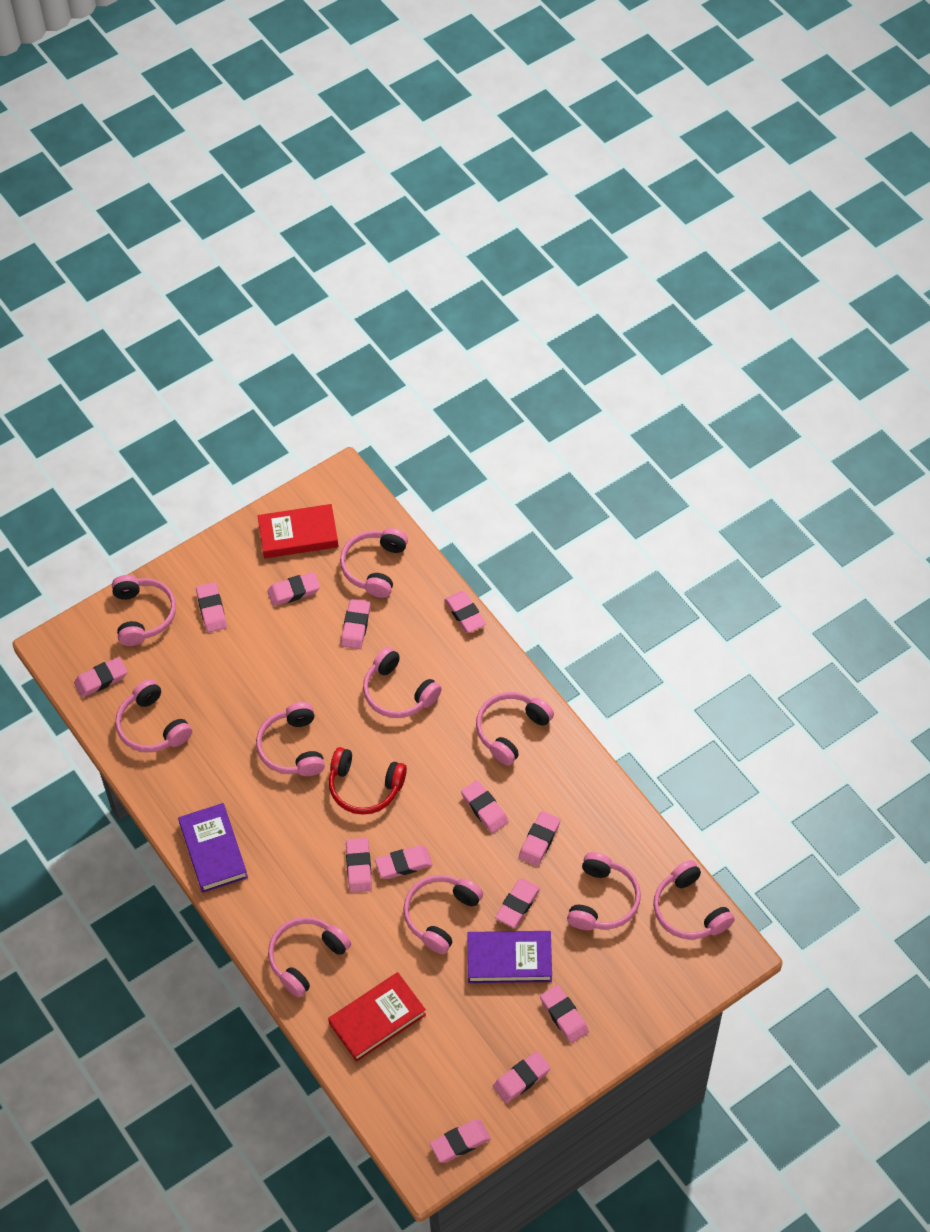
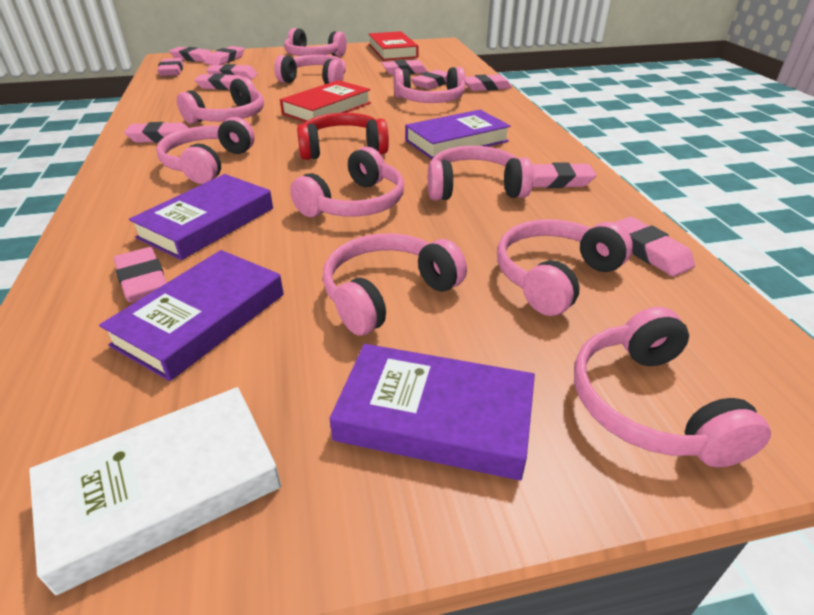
pink eraser: [74,657,127,698] [196,582,227,633] [267,572,320,606] [341,599,370,649] [346,838,372,893] [375,845,432,879] [430,1120,491,1163] [445,591,486,633] [461,780,509,833] [493,1051,551,1103] [495,878,540,928] [519,811,561,866] [540,985,589,1043] = 13 -> [114,247,167,302] [124,122,189,143] [157,58,184,76] [169,47,212,62] [194,73,242,90] [205,46,244,65] [206,64,257,79] [381,60,428,75] [411,70,448,89] [465,74,512,91] [532,162,596,188] [613,217,695,277] = 12
purple book: [178,803,248,893] [468,931,552,983] = 2 -> [99,250,284,381] [129,174,273,260] [329,344,535,480] [405,110,511,159] = 4
white book: none = 0 -> [29,387,281,595] = 1

